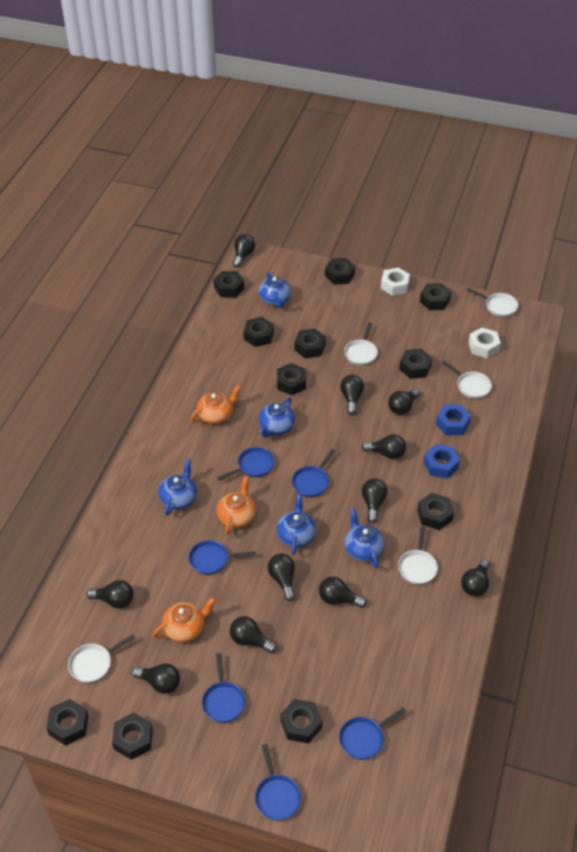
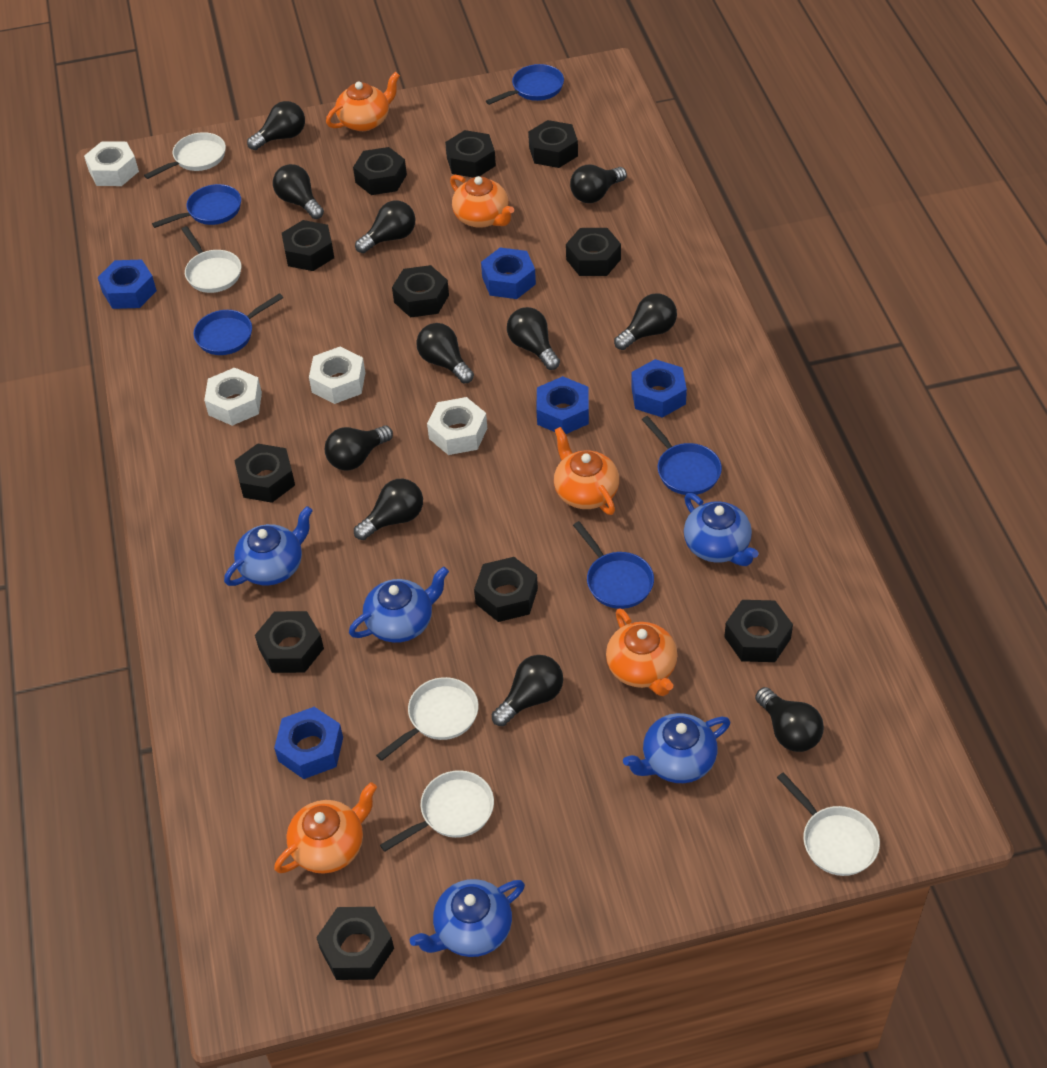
blue nut: [424,444,460,479] [436,404,471,435] = 2 -> [98,260,157,309] [274,707,343,779] [481,248,536,299] [536,376,589,434] [631,359,687,418] = 5
blue pan: [189,540,256,575] [202,653,245,723] [217,447,274,481] [255,744,301,821] [292,449,335,497] [339,708,406,760] = 6 -> [152,184,241,228] [193,293,283,355] [486,64,564,105] [573,521,654,609] [642,416,722,495] = 5
orange teapot: [153,597,216,643] [191,385,241,424] [217,476,256,534] = 3 -> [274,782,377,874] [326,72,400,131] [450,175,514,228] [554,427,619,515] [606,608,677,696] = 5
white nut: [381,267,410,296] [468,327,501,358] = 2 -> [84,141,139,186] [204,367,262,426] [309,347,365,404] [427,397,487,455] = 4

